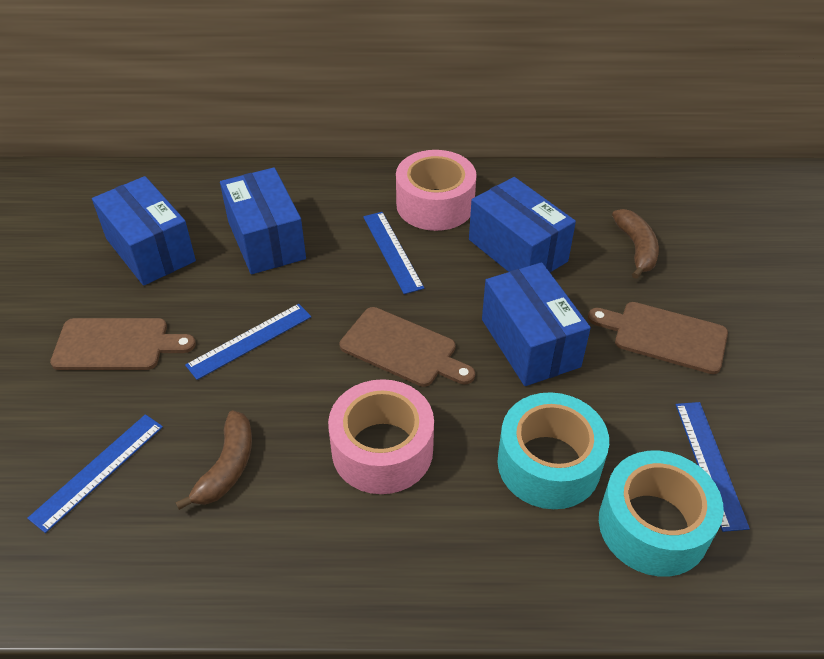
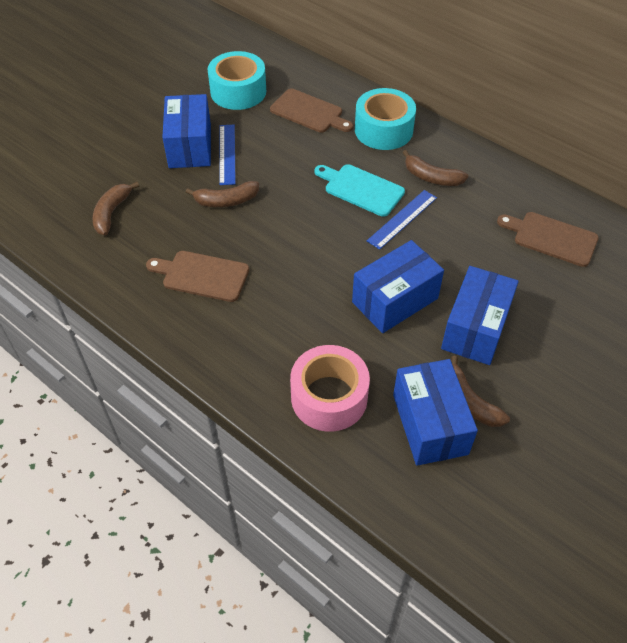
blue ruler: [27,414,163,533] [185,304,311,380] [363,212,424,294] [676,402,750,532] = 4 -> [219,125,236,185] [367,190,437,250] = 2
brown banana: [175,411,252,510] [612,209,659,279] = 2 -> [93,182,139,235] [186,181,259,207] [402,150,468,186] [451,355,510,427] = 4
pink tape: [328,379,434,494] [396,150,477,231] = 2 -> [290,345,370,432] = 1
turquoise cutting board: none = 0 -> [315,164,405,217] = 1

